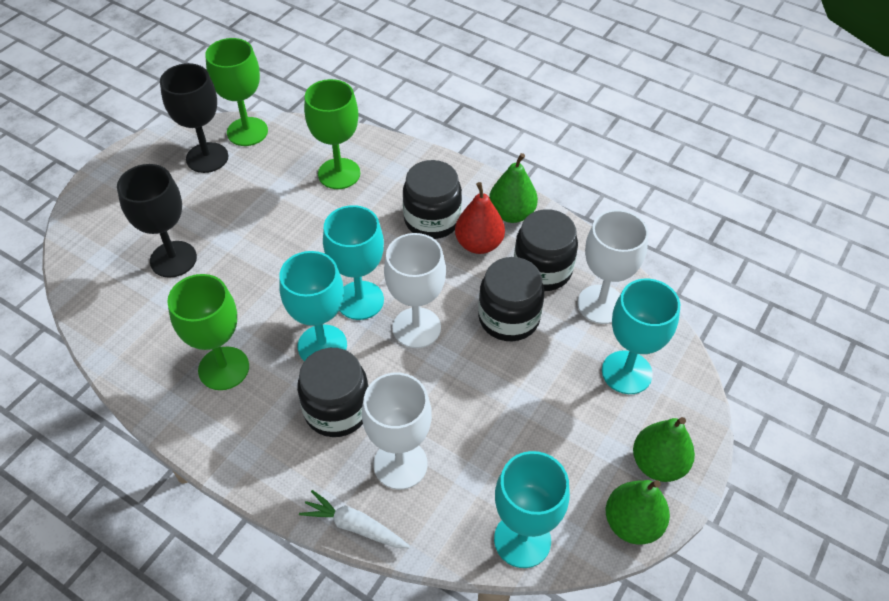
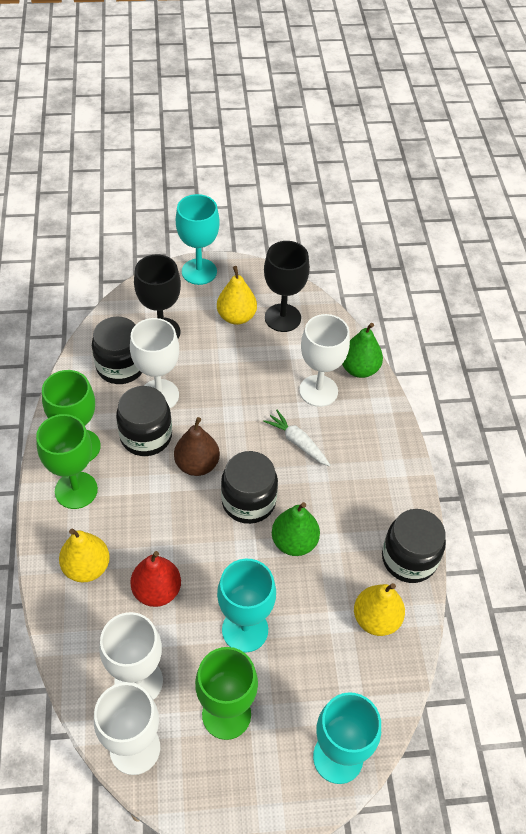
brown pear: none = 0 -> [174,417,220,476] = 1
green pear: [489,153,538,223] [606,480,670,545] [633,417,695,482] = 3 -> [272,502,320,556] [342,323,383,378] = 2
turquoise goblet: [279,251,347,361] [323,205,384,320] [494,451,570,568] [602,279,680,394] = 4 -> [176,194,220,285] [217,559,276,653] [313,692,381,784] = 3
white goblet: [362,372,432,490] [384,233,446,348] [578,210,648,324] = 3 -> [94,683,160,775] [99,612,163,700] [130,318,179,408] [299,314,350,407] = 4
yellow pear: none = 0 -> [59,529,110,583] [217,266,257,325] [354,583,405,636] = 3

